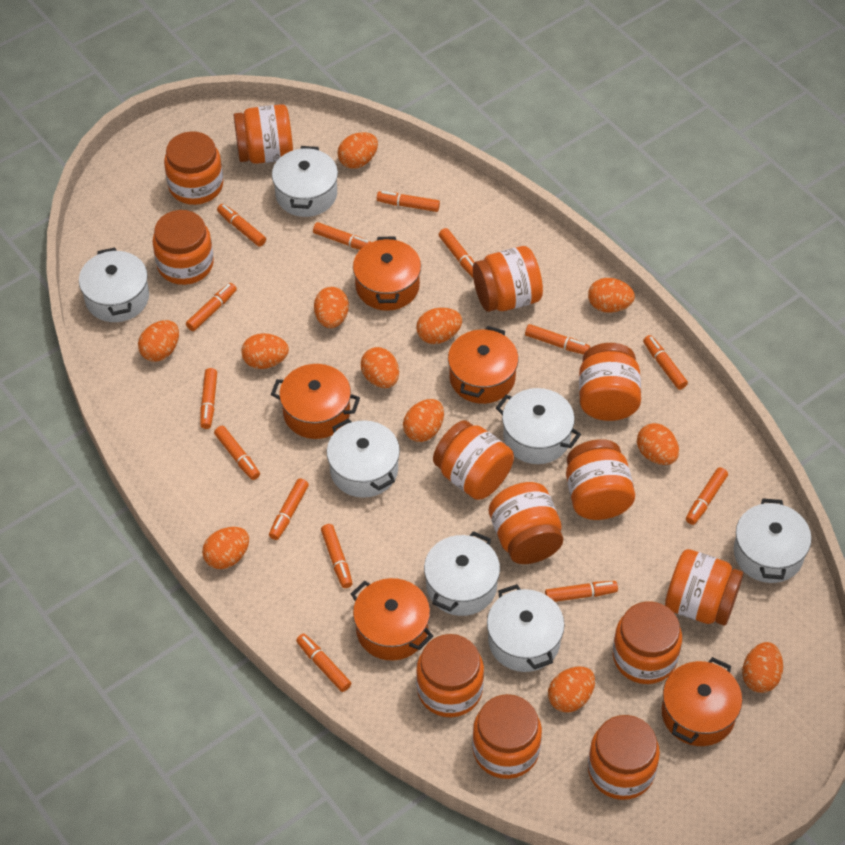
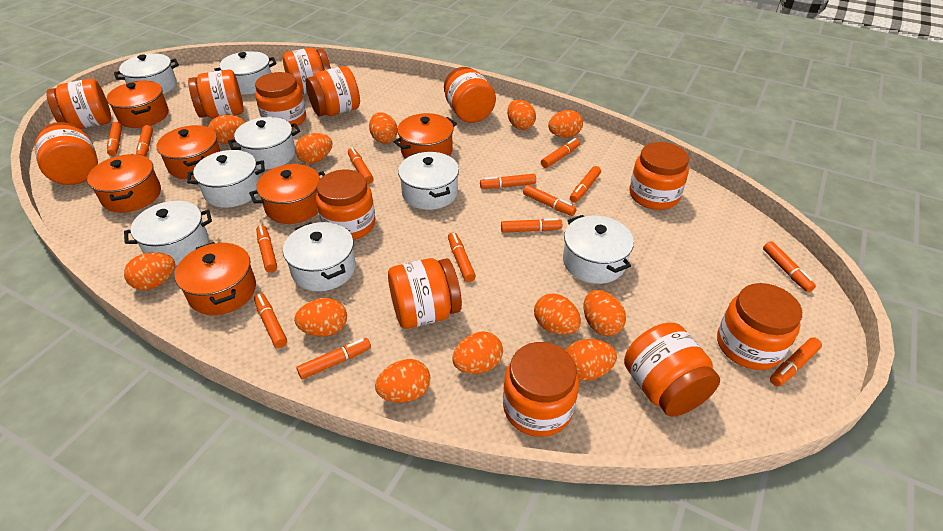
orange pot: [271,364,360,439] [351,578,434,661] [353,236,421,311] [448,326,519,404] [662,657,742,746] = 5 -> [87,154,161,213] [107,81,169,128] [156,125,220,179] [175,242,256,315] [249,164,325,224] [393,113,457,159] = 6
white pot: [79,248,149,322] [272,146,338,217] [327,418,400,498] [424,531,500,616] [487,584,565,672] [496,388,581,464] [734,499,811,583] = 7 -> [114,54,179,94] [124,201,212,266] [187,150,265,208] [214,51,276,95] [228,117,300,169] [283,222,356,291] [398,152,459,210] [563,215,634,284] = 8

